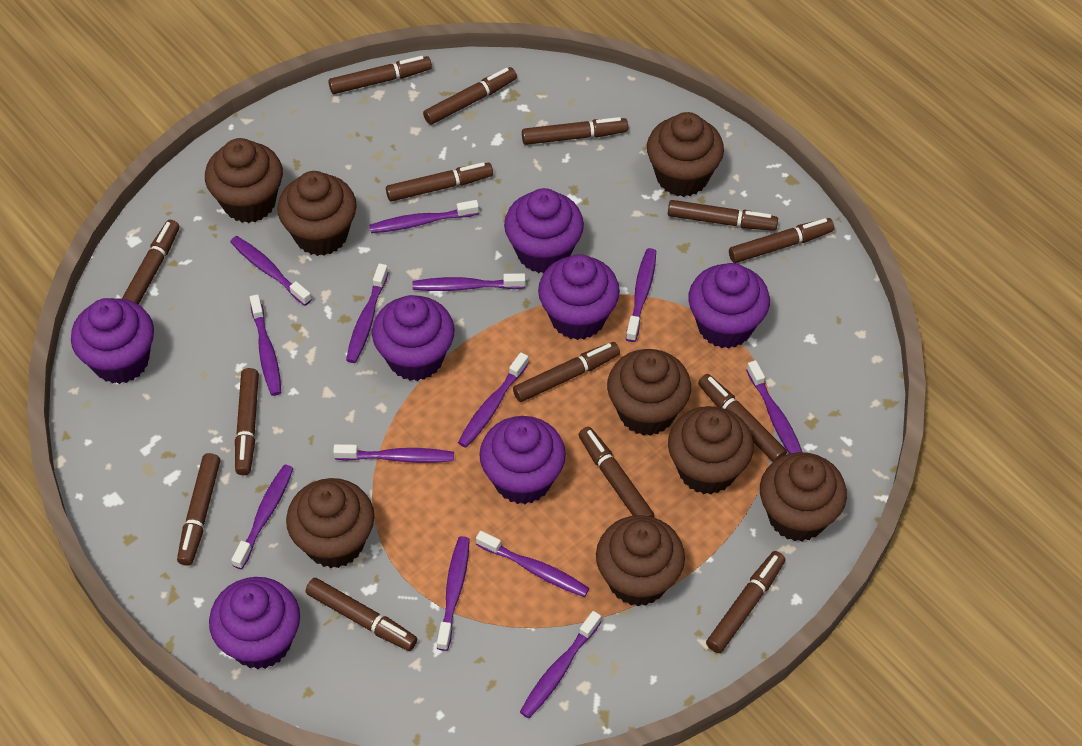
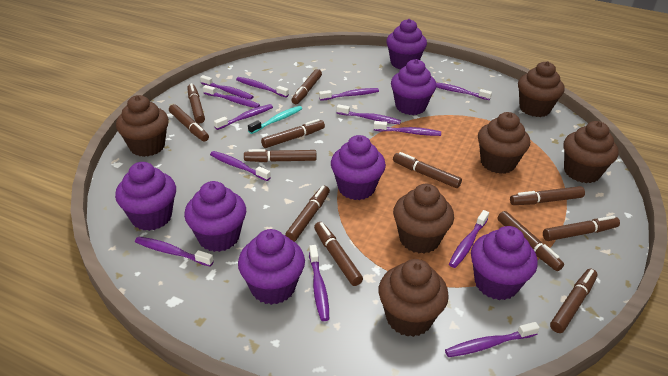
brown cupcake: [205,138,283,223] [277,171,357,256] [286,478,374,568] [596,515,685,606] [607,349,691,436] [647,112,724,197] [668,406,754,494] [760,452,847,541] = 8 -> [116,95,169,157] [379,259,449,337] [393,184,454,254] [478,112,530,174] [518,61,564,117] [564,121,619,183] = 6
brown marker: [122,220,179,305] [177,453,220,566] [235,368,259,475] [306,578,417,651] [328,56,432,94] [386,162,493,202] [423,67,517,125] [513,342,620,402] [522,117,628,145] [578,427,654,517] [668,200,778,231] [698,374,787,462] [706,551,785,653] [729,218,834,263] = 14 -> [169,104,209,142] [187,83,205,123] [244,149,316,162] [261,119,325,148] [285,186,330,242] [291,69,322,104] [314,222,363,286] [393,152,462,188] [497,211,564,271] [510,186,585,205] [543,216,620,241] [550,269,597,333] = 12
turquoise toothbrush: none = 0 -> [248,106,302,134] = 1

